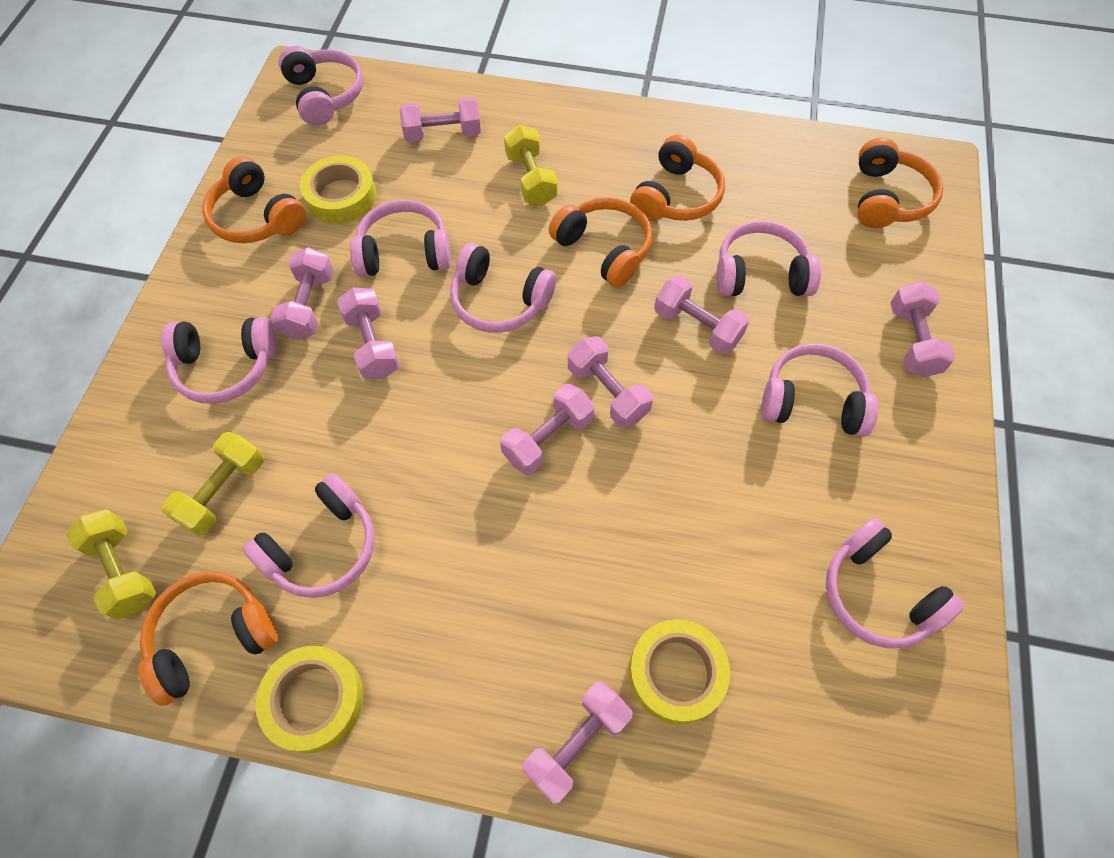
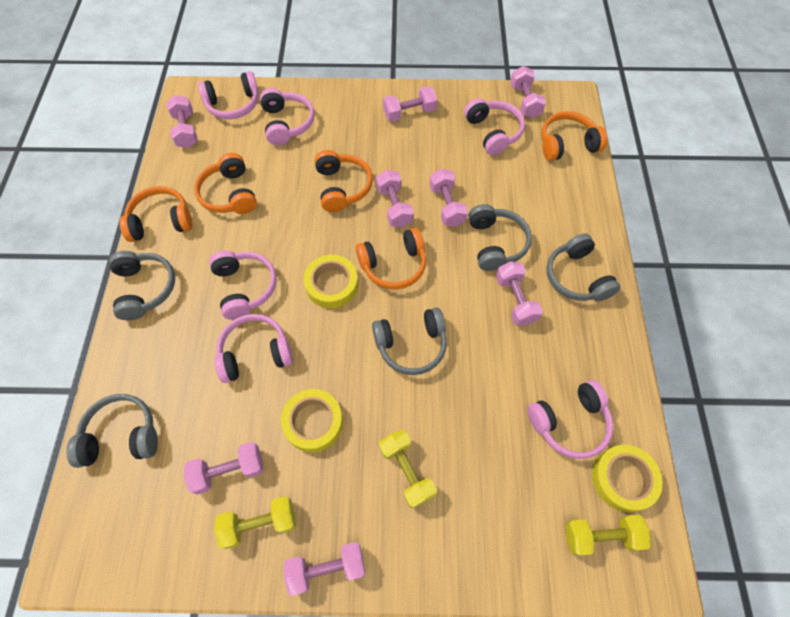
grey headphones: none = 0 -> [66,394,158,468] [109,251,175,320] [372,307,447,375] [469,204,532,271] [547,233,620,301] = 5
pink headphones: [161,317,277,404] [243,473,375,598] [279,46,364,126] [350,200,451,277] [450,243,556,333] [716,221,821,296] [761,344,878,437] [826,517,964,648] = 8 -> [198,71,259,119] [209,251,277,320] [214,314,293,383] [260,88,314,146] [464,98,525,155] [527,380,613,459] = 6

